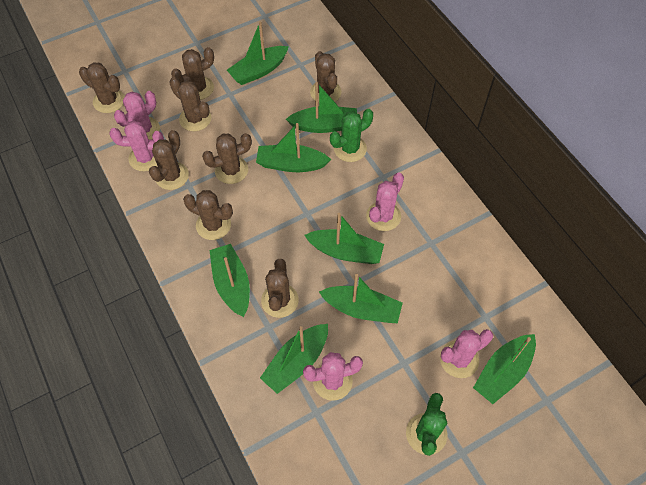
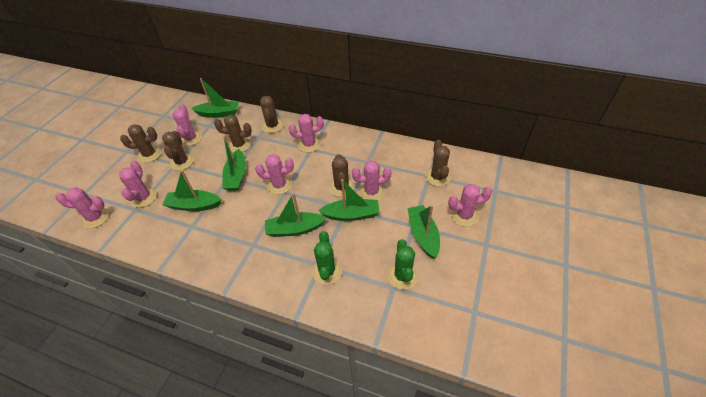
brown cactus: [79,62,124,113] [149,130,189,190] [169,77,211,131] [171,47,214,100] [183,190,233,240] [202,133,252,184] [261,259,299,318] [310,51,341,103] = 8 -> [120,124,161,163] [162,131,194,171] [214,115,252,152] [260,96,284,133] [329,154,355,197] [425,140,451,186] = 6
green boat: [209,244,250,317] [227,22,289,85] [256,123,331,172] [260,324,328,394] [286,82,357,133] [304,213,384,264] [319,274,403,323] [473,334,536,404] = 8 -> [162,170,222,211] [191,78,239,118] [222,135,246,191] [265,193,327,237] [318,179,380,221] [407,205,440,259] = 6
pink cactus: [109,121,164,171] [114,91,160,140] [303,352,363,401] [366,173,404,231] [440,329,493,378] = 5 -> [56,187,109,228] [119,161,157,208] [172,104,202,146] [255,154,294,195] [289,114,324,152] [352,161,391,200] [448,184,492,227] = 7

